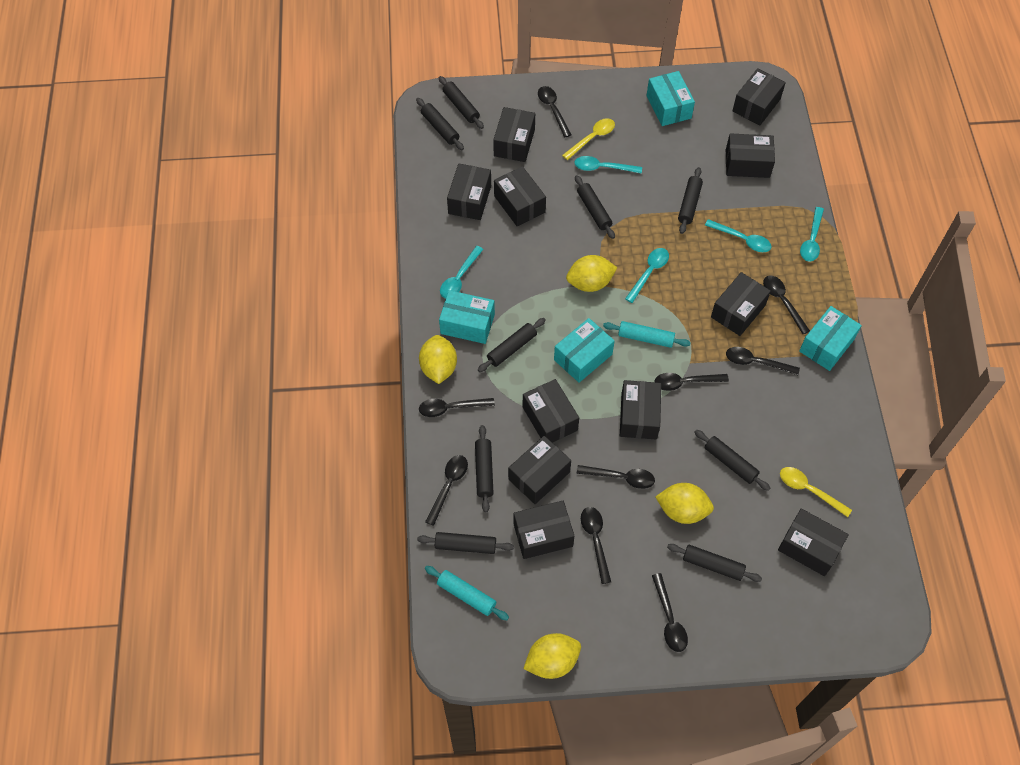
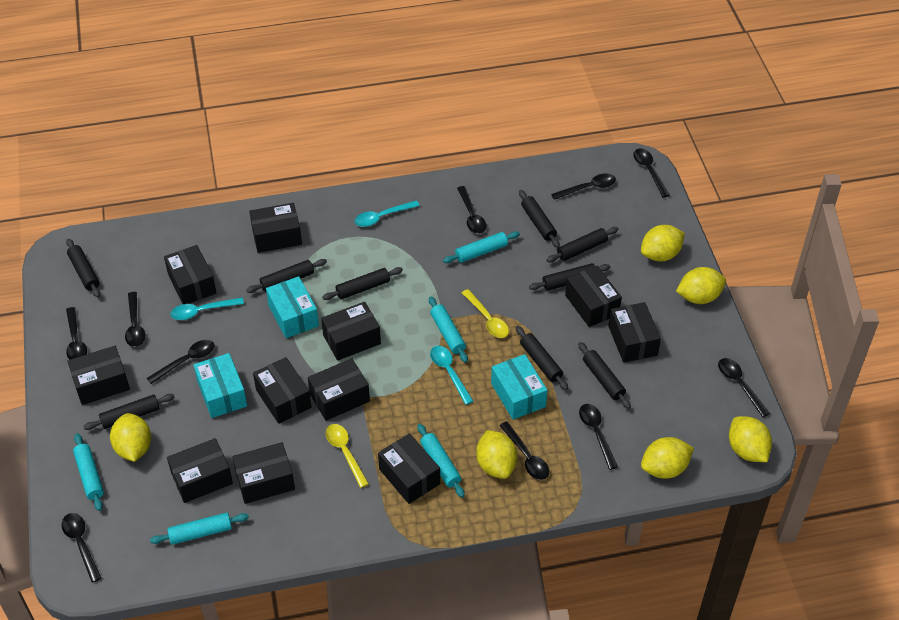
black spoon: [419,398,495,417] [425,455,468,526] [538,86,572,137] [577,465,655,489] [581,507,611,584] [652,573,688,652] [654,373,729,391] [726,347,800,375] [763,275,810,334] = 9 -> [62,513,101,583] [66,307,87,360] [125,292,145,347] [147,340,214,384] [457,186,486,234] [499,421,549,480] [551,174,616,200] [579,404,618,470] [633,148,670,198] [718,358,770,417] = 10
turquoise box: [439,290,495,344] [554,318,615,383] [647,71,695,126] [799,306,862,371] = 4 -> [194,353,247,418] [266,276,319,338] [491,354,547,420] = 3
turquoise rolling pin: [425,566,509,620] [603,321,691,348] = 2 -> [73,433,104,511] [150,513,249,545] [417,424,465,498] [429,297,468,363] [443,231,520,263] = 5
turquoise spoon: [440,246,484,298] [574,156,642,174] [625,248,669,303] [705,219,772,252] [800,207,824,262] = 5 -> [171,298,244,320] [354,201,419,227] [430,346,473,405] = 3
yellow lemon: [419,335,457,384] [523,633,581,679] [566,255,617,292] [655,483,714,524] = 4 -> [110,413,151,462] [476,430,517,479] [641,225,685,261] [641,437,694,479] [676,267,726,304] [729,416,772,462] = 6

